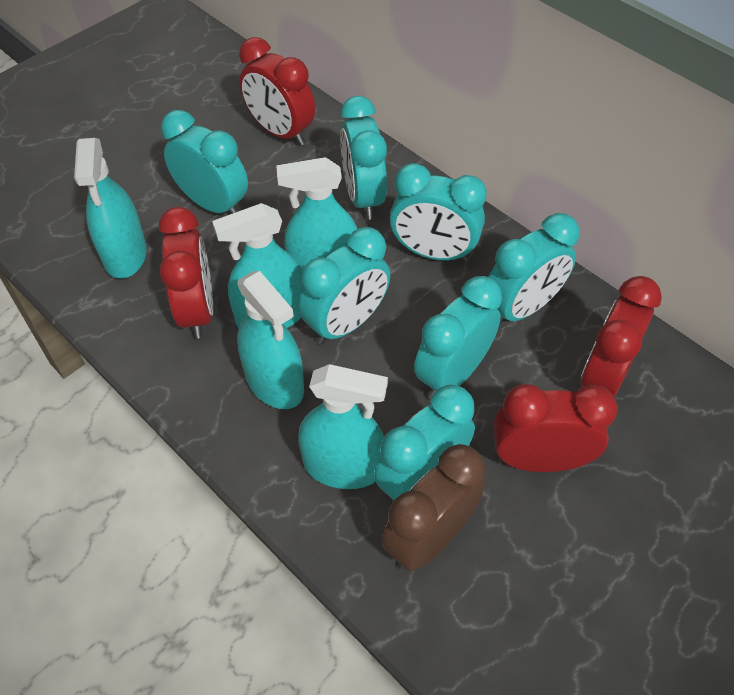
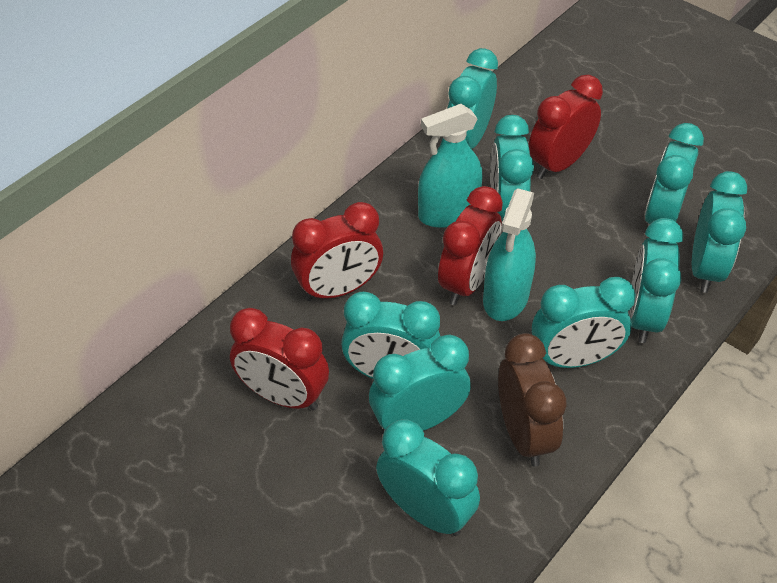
turquoise clock: [161,110,248,214] [299,227,390,345] [340,96,387,220] [374,385,475,504] [390,163,487,262] [414,276,502,399] [488,213,579,325] = 7 -> [341,292,440,379] [369,335,471,434] [376,419,480,536] [447,48,498,149] [490,115,534,221] [532,277,636,368] [628,218,683,343] [645,123,704,224] [692,171,747,293] = 9
turquoise spray bottle: [74,138,147,279] [212,203,303,328] [237,271,304,409] [276,157,357,270] [298,364,388,489] = 5 -> [418,104,482,228] [483,188,536,321] = 2

